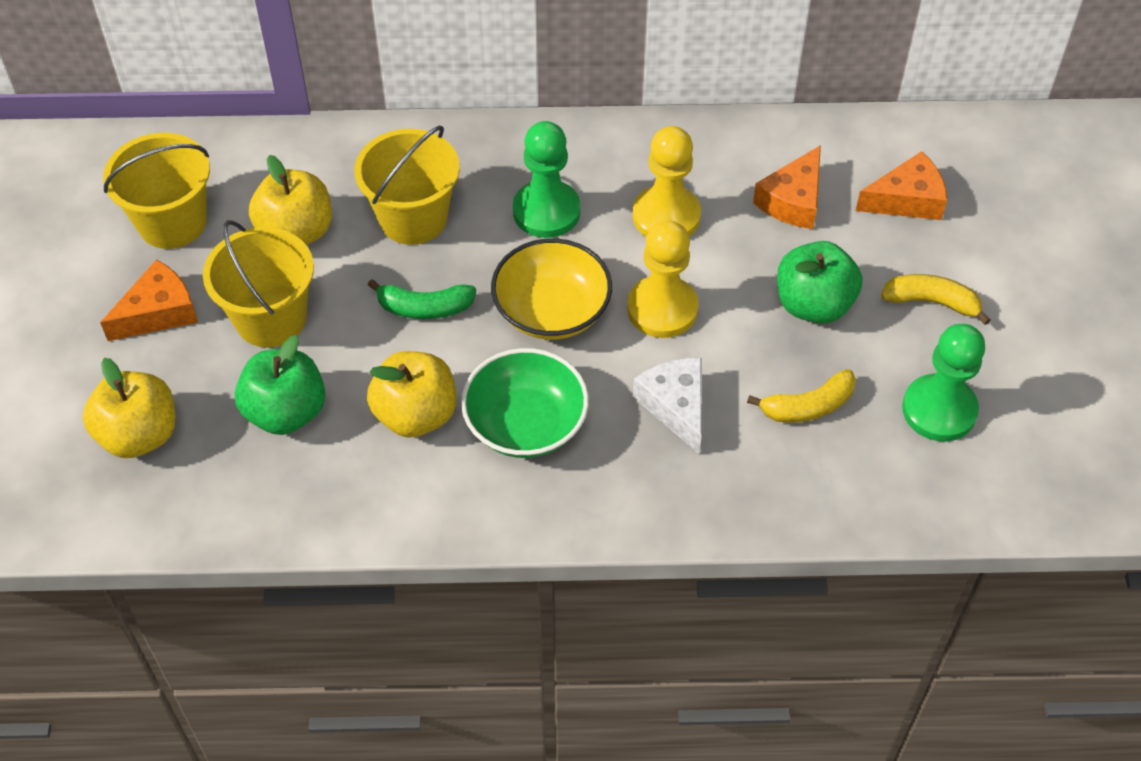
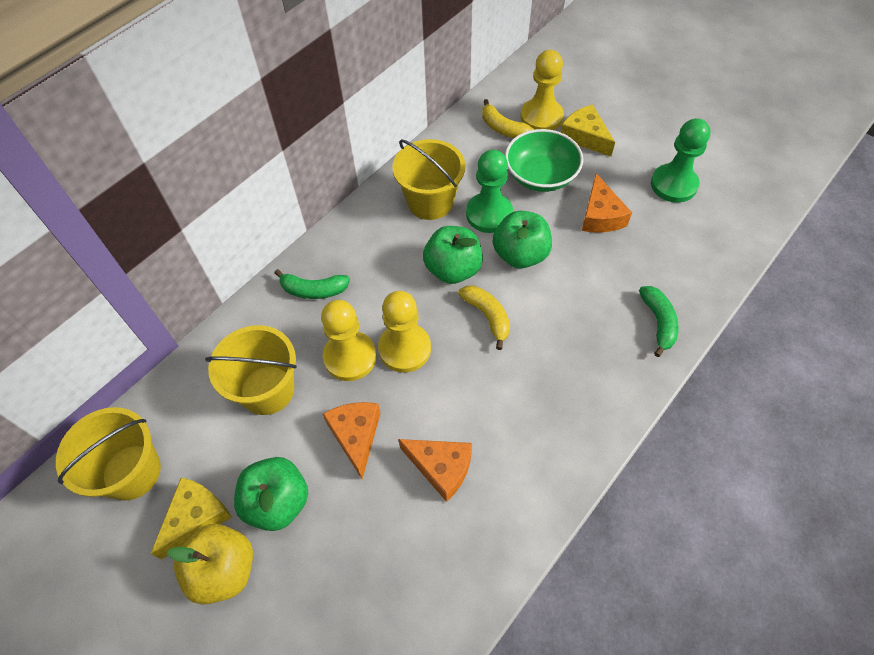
green apple: [235,335,326,435] [777,241,863,324] = 2 -> [234,457,308,531] [423,226,483,284] [493,211,552,269] = 3
green banana: [368,279,476,319] = 1 -> [275,269,350,299] [639,286,679,357] = 2
white cheese: [633,358,702,454] = 1 -> none = 0
yellow apple: [83,358,175,458] [249,155,332,245] [367,351,457,438] = 3 -> [167,524,253,605] = 1
yellow bowl: [491,238,612,340] = 1 -> none = 0
yellow cheese: none = 0 -> [151,477,232,559] [561,104,615,157] = 2
yellow pawn: [627,220,699,338] [633,126,701,237] = 2 -> [321,300,376,381] [378,291,431,373] [520,50,564,130] = 3

